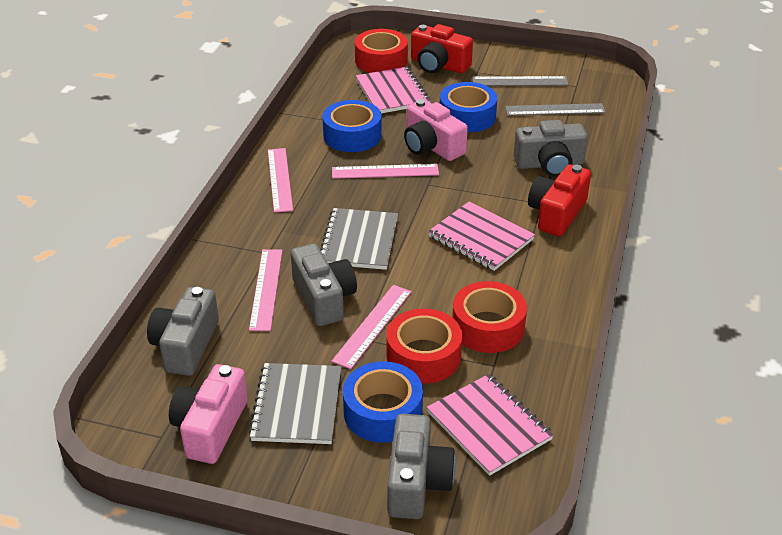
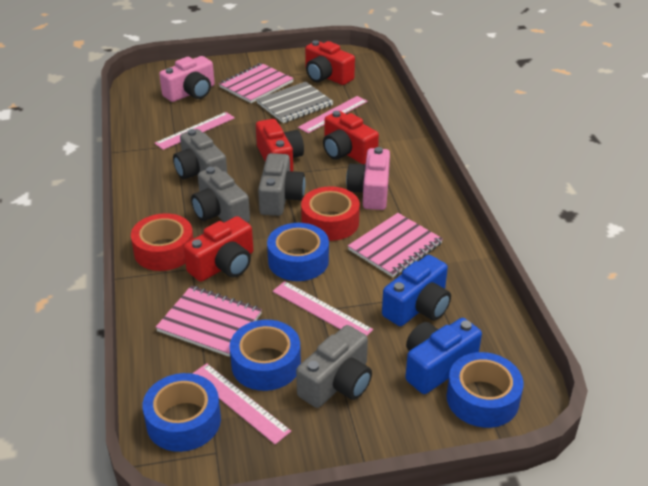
blue camera: none = 0 -> [382,255,451,326] [405,318,482,394] = 2
blue tape: [322,100,382,152] [343,361,423,443] [440,82,497,132] = 3 -> [142,373,221,452] [230,320,301,391] [267,223,329,281] [446,352,524,428] = 4
grey notebook: [248,363,341,444] [320,208,398,270] = 2 -> [256,82,334,123] = 1
grey ruler: [472,76,568,86] [505,103,606,116] = 2 -> none = 0
red camera: [411,24,473,73] [528,164,591,236] = 2 -> [183,216,253,282] [256,119,304,171] [305,40,355,85] [323,111,379,164] = 4
red tape: [355,29,408,73] [386,309,462,383] [452,281,527,353] = 3 -> [131,213,193,271] [301,186,360,241] = 2

